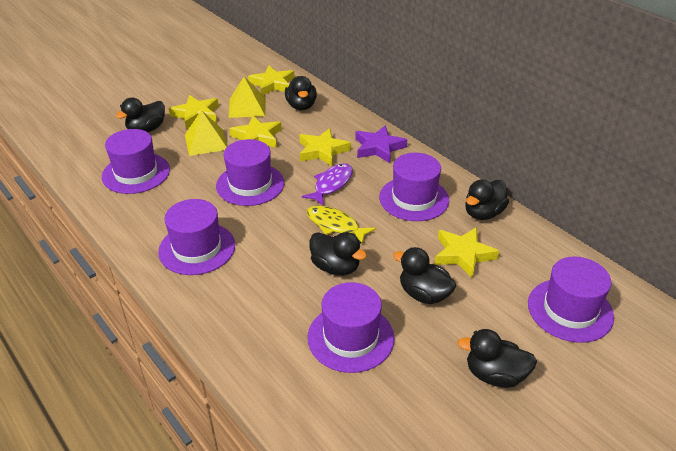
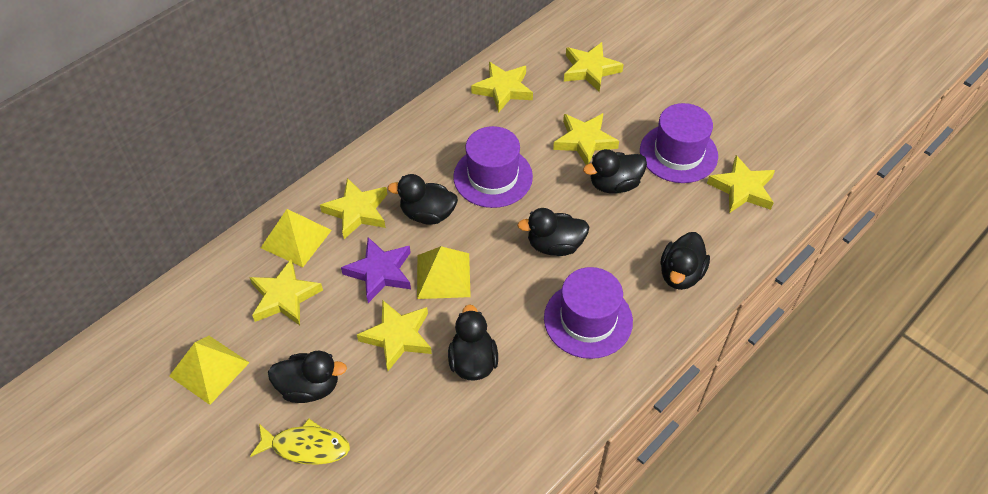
purple fish: [302,163,353,205] = 1 -> none = 0
purple hat: [102,129,170,194] [158,199,235,275] [216,139,284,206] [308,282,395,373] [379,153,449,221] [528,257,614,343] = 6 -> [453,126,533,208] [544,267,633,359] [640,103,718,183] = 3
yellow pyramid: [185,110,228,156] [228,77,265,118] = 2 -> [169,336,250,405] [261,209,332,267] [417,246,471,299] = 3
yellow star: [169,95,219,129] [229,116,282,148] [248,66,294,95] [300,128,351,167] [434,227,499,279] = 5 -> [249,259,323,325] [320,178,388,239] [357,300,432,371] [471,62,533,113] [553,113,619,165] [564,42,624,92] [707,155,775,213] = 7

